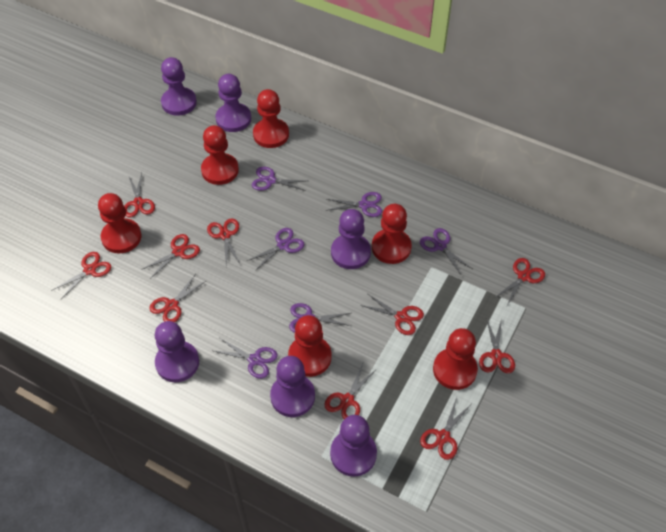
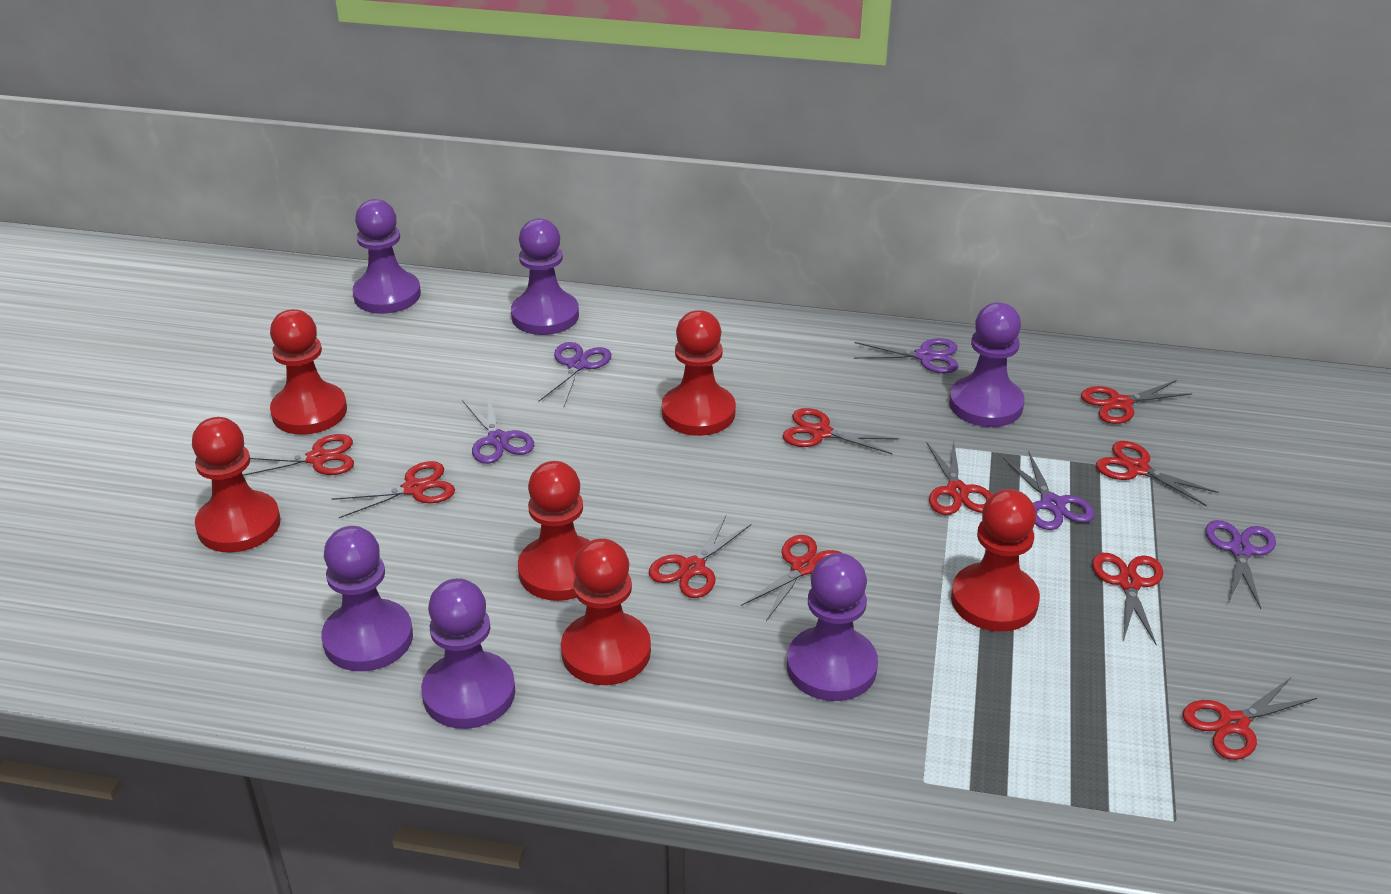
purple scissors: [214,338,278,379] [247,228,305,271] [252,167,306,191] [289,303,351,333] [326,192,382,217] [420,228,472,276] = 6 -> [462,395,534,464] [539,342,611,406] [854,338,958,373] [1003,451,1095,530] [1206,520,1276,609] = 5

